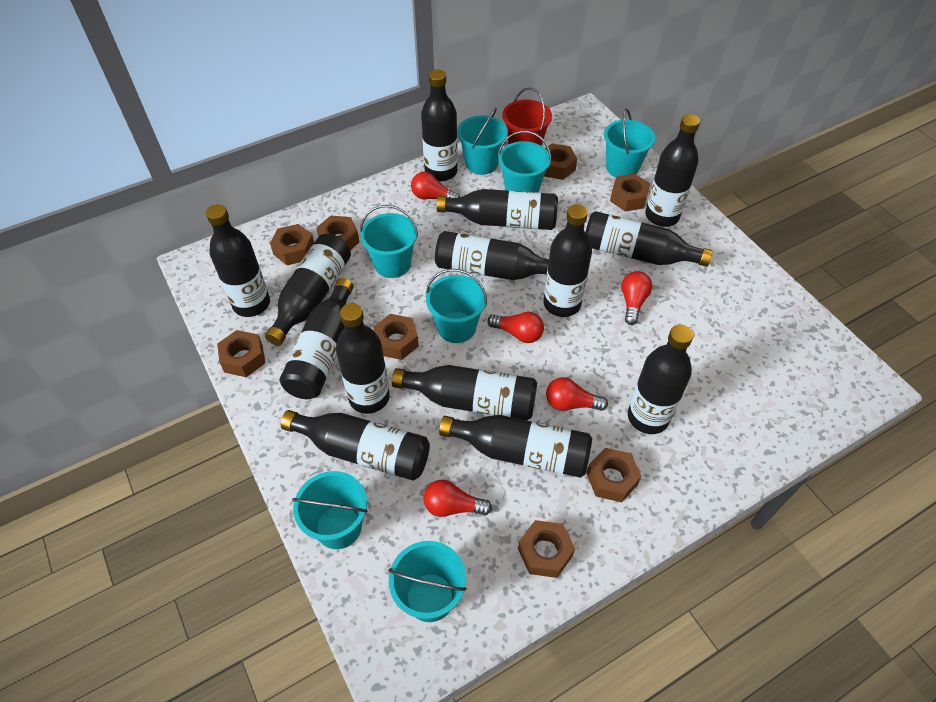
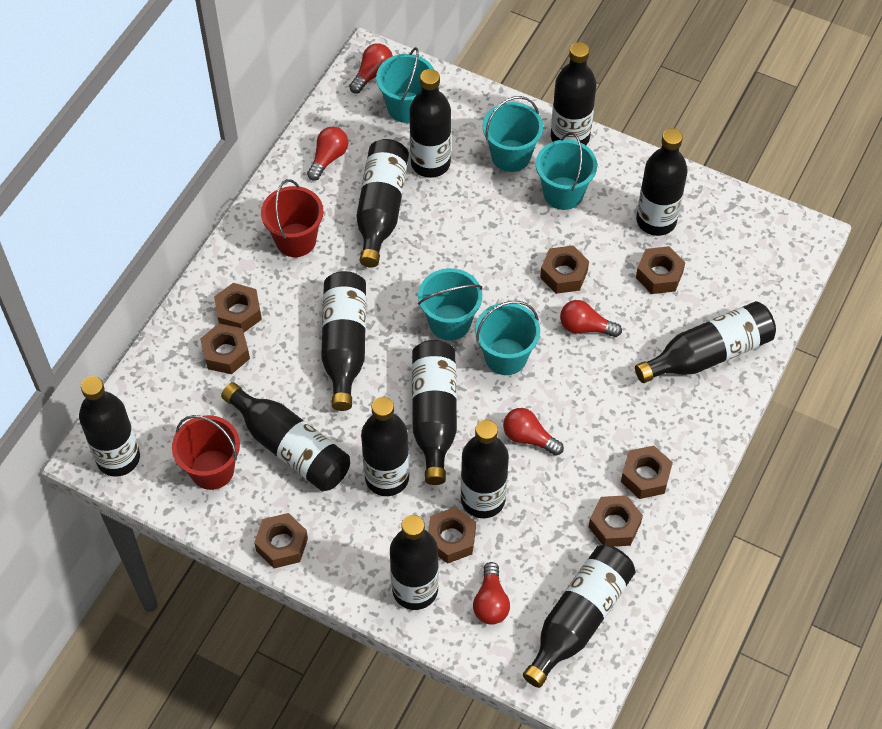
black bottle: [206,204,270,317] [265,234,351,346] [280,278,354,399] [281,410,430,480] [336,303,390,414] [392,365,537,421] [421,70,458,181] [435,231,549,280] [437,189,558,230] [439,415,592,478] [544,204,592,317] [585,211,713,267] [628,325,694,434] [645,114,700,227] = 14 -> [79,376,140,477] [221,382,350,491] [321,271,366,411] [357,139,409,268] [361,397,409,496] [390,515,439,610] [409,69,451,178] [412,340,457,485] [461,420,509,518] [523,545,635,688] [551,42,596,145] [635,301,776,383] [636,128,688,236] = 13
red bucket: [502,87,552,146] = 1 -> [172,415,240,490] [261,179,324,257] = 2
turquoise bucket: [292,471,368,549] [360,205,418,278] [388,541,467,622] [426,269,487,343] [457,108,508,175] [498,131,551,192] [604,108,655,177] = 7 -> [376,47,434,123] [418,268,482,341] [475,301,540,375] [483,96,543,172] [536,132,597,210] = 5

